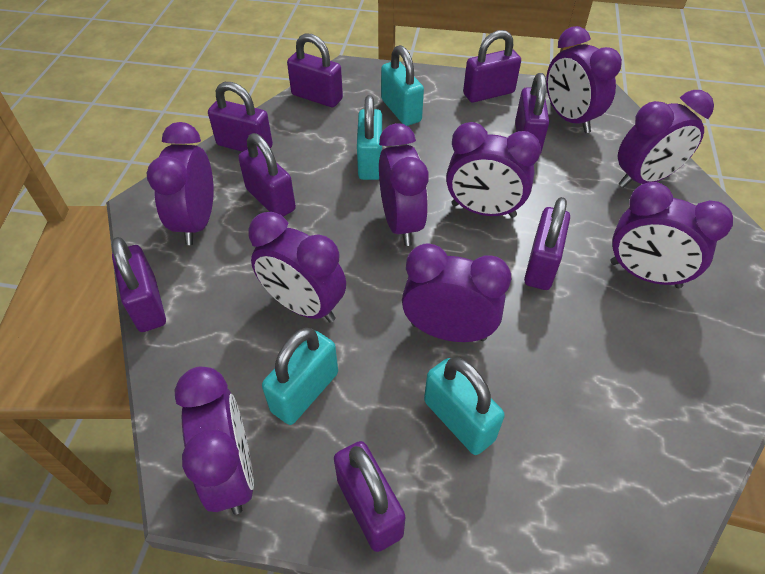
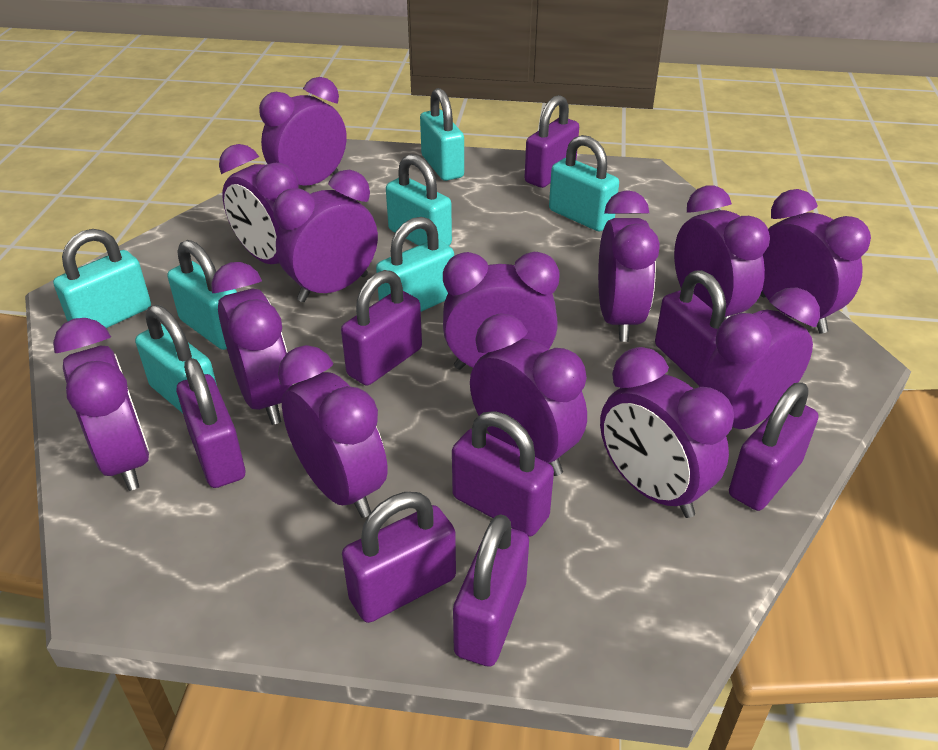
purple clock: [147,122,214,245] [174,367,254,515] [248,212,346,322] [379,123,429,246] [402,243,511,342] [446,122,541,218] [546,26,622,133] [610,182,733,288] [618,90,714,188] = 9 -> [53,318,149,491] [211,262,293,425] [219,144,299,264] [259,77,347,186] [273,170,378,302] [278,345,388,518] [443,252,560,370] [470,314,587,476] [598,190,660,342] [600,347,734,518] [674,186,770,320] [699,287,820,429] [760,189,871,334] = 13
turquoise padlock: [262,328,338,425] [357,95,382,180] [381,45,424,126] [424,358,505,455] = 4 -> [53,229,151,328] [135,305,217,413] [167,240,237,350] [376,217,454,312] [386,154,452,246] [420,88,464,181] [549,135,619,232] = 7

